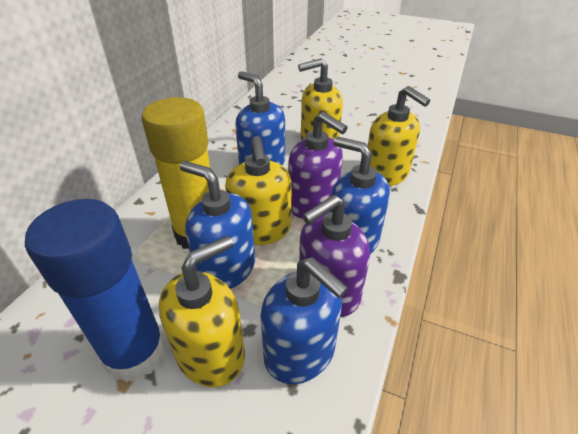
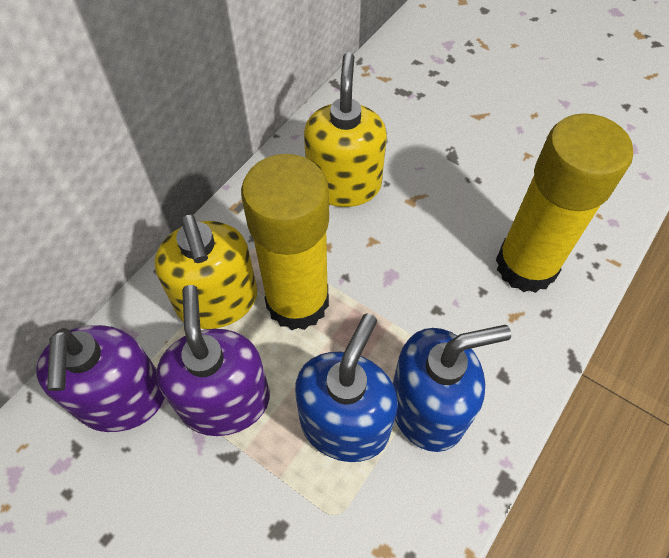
blue glue stick: [25,199,166,382] = 1 -> none = 0
blue soap dispenser: [180,161,255,289] [235,71,285,165] [260,257,348,384] [329,136,390,254] = 4 -> [295,313,398,462] [393,325,511,452] = 2
yellow glue stick: [142,97,210,249] = 1 -> [241,154,329,330] [496,113,633,293] = 2
yellow soap dispenser: [159,236,245,387] [225,136,291,245] [298,58,343,141] [368,86,430,186] = 4 -> [154,214,257,329] [304,52,387,207] = 2

